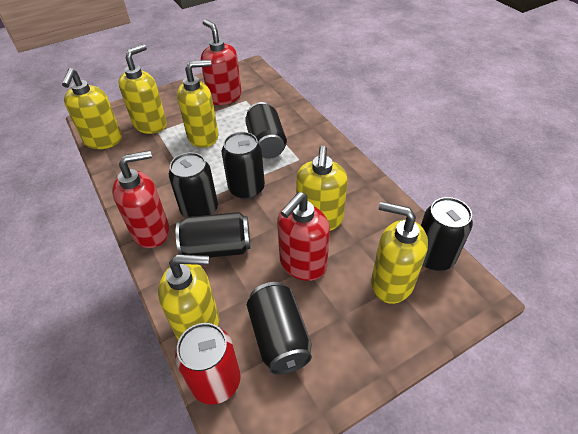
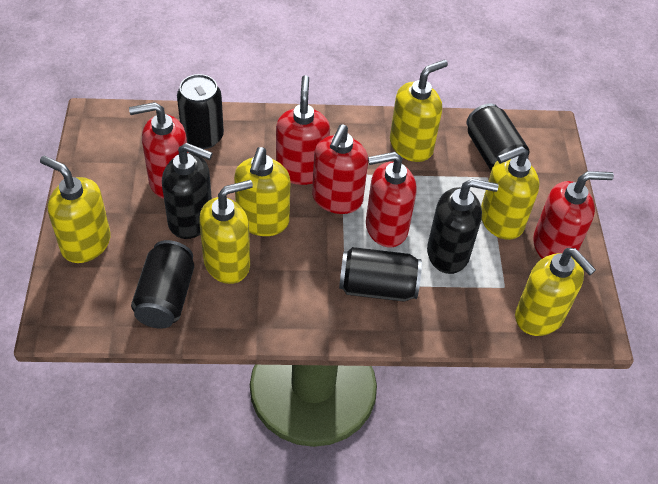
black can: [169,152,218,218] [176,212,250,258] [222,132,265,199] [245,102,287,159] [247,282,312,375] [421,197,473,271] = 6 -> [131,240,194,329] [177,74,224,149] [339,247,422,302] [467,103,529,171] = 4
black soap dispenser: none = 0 -> [162,143,212,239] [427,179,499,274] = 2
red can: [175,323,241,405] = 1 -> none = 0
red soap dispenser: [112,150,169,248] [201,19,242,105] [277,192,330,281] = 3 -> [129,102,188,199] [276,75,330,185] [312,124,368,214] [366,152,417,247] [533,171,614,259] = 5

